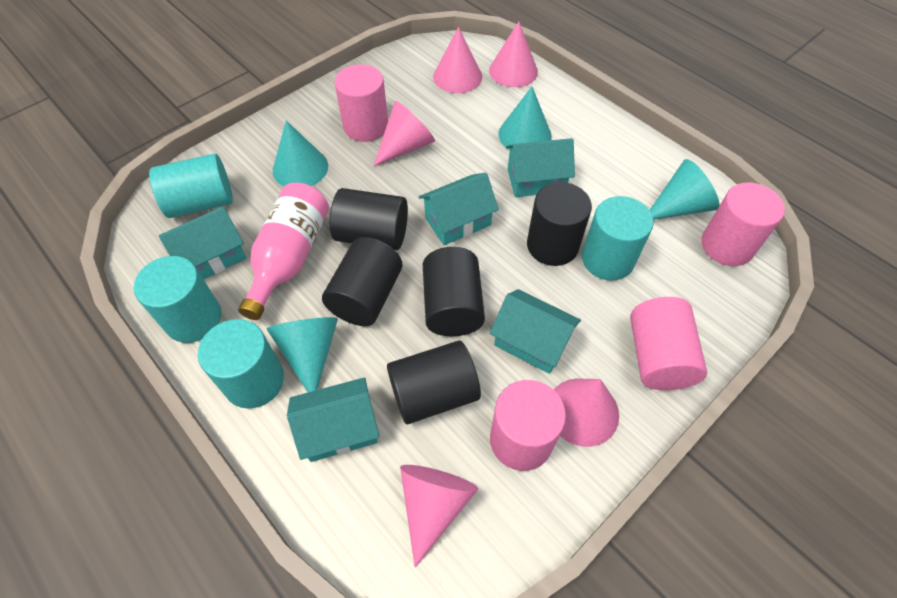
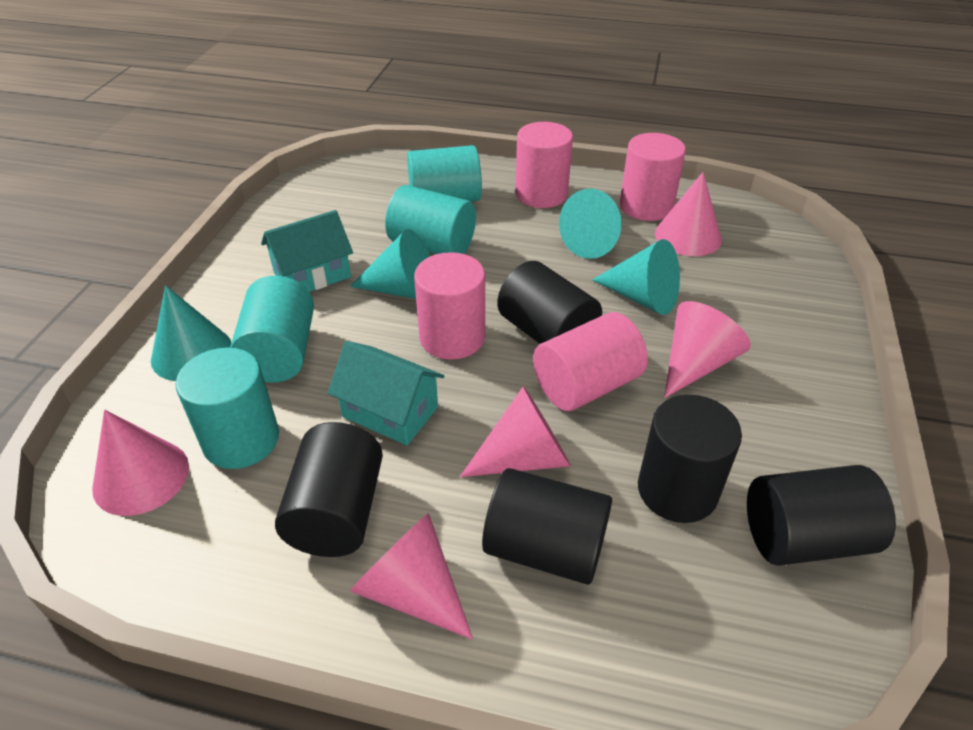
pink bottle: [238,183,329,320] = 1 -> none = 0
turquoise house: [159,207,247,279] [287,377,380,462] [419,172,499,245] [490,289,581,374] [506,138,575,197] = 5 -> [261,210,353,292] [328,341,444,445] = 2

